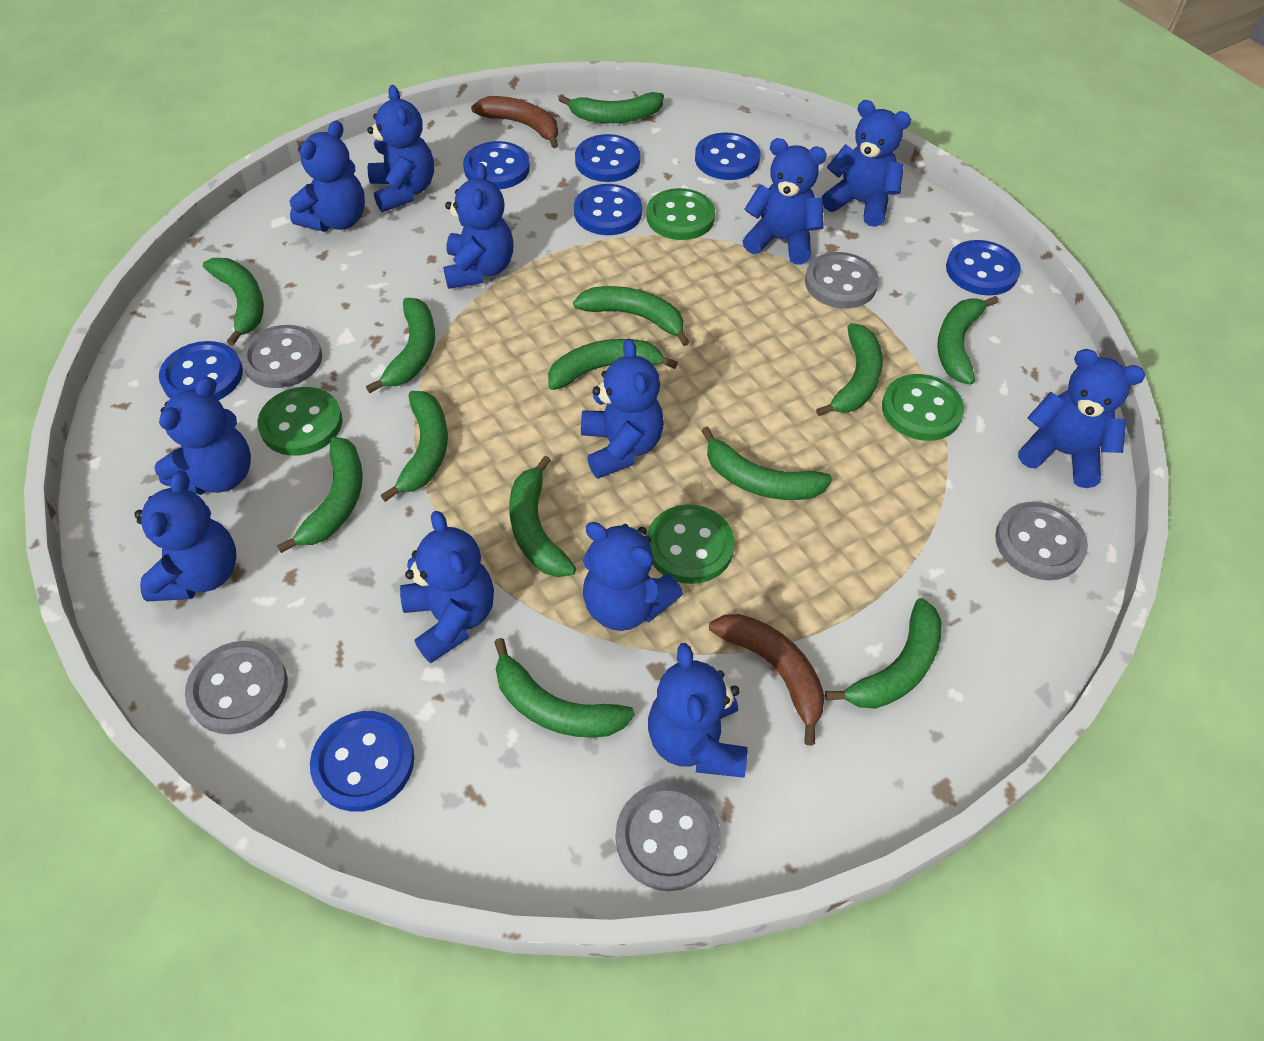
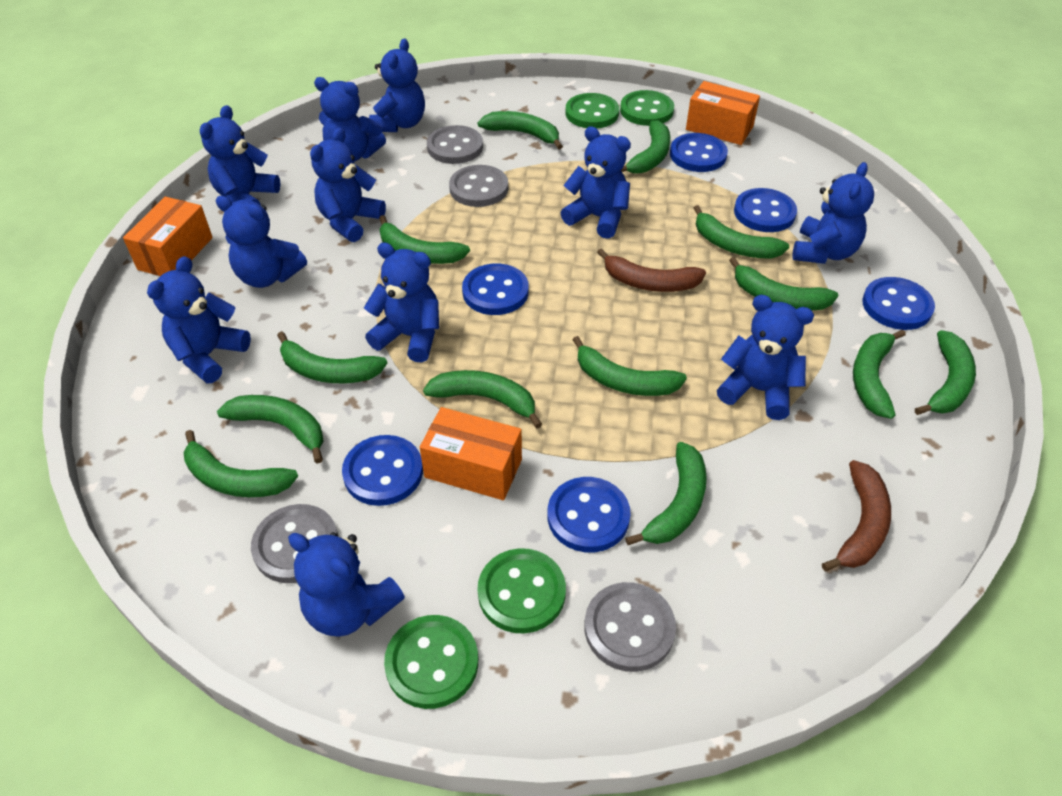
blue button: [159,341,243,400] [310,711,414,812] [463,141,530,189] [574,184,642,235] [575,134,640,182] [695,132,760,180] [946,240,1021,296] = 7 -> [342,435,423,506] [462,264,529,315] [548,477,631,552] [670,133,728,172] [734,188,797,232] [862,277,935,330] = 6
blue teddy bear: [134,471,236,602] [154,377,251,495] [289,121,365,232] [367,85,434,212] [400,511,494,663] [443,163,514,289] [581,338,664,479] [583,522,683,631] [648,643,748,778] [743,138,827,265] [822,100,911,227] [1018,349,1145,488] = 12 -> [147,256,251,383] [200,105,280,205] [216,196,307,288] [288,532,405,637] [310,128,386,242] [314,77,386,162] [364,242,439,362] [369,38,425,132] [561,126,631,239] [717,295,814,420] [792,162,874,264] = 11
grey button: [185,641,288,734] [241,325,322,388] [616,783,721,891] [805,252,879,309] [995,502,1088,580] = 5 -> [251,504,339,583] [427,125,483,164] [449,165,508,207] [584,582,676,672] = 4
orange box: none = 0 -> [123,197,213,276] [420,407,522,500] [686,81,760,145] = 3

